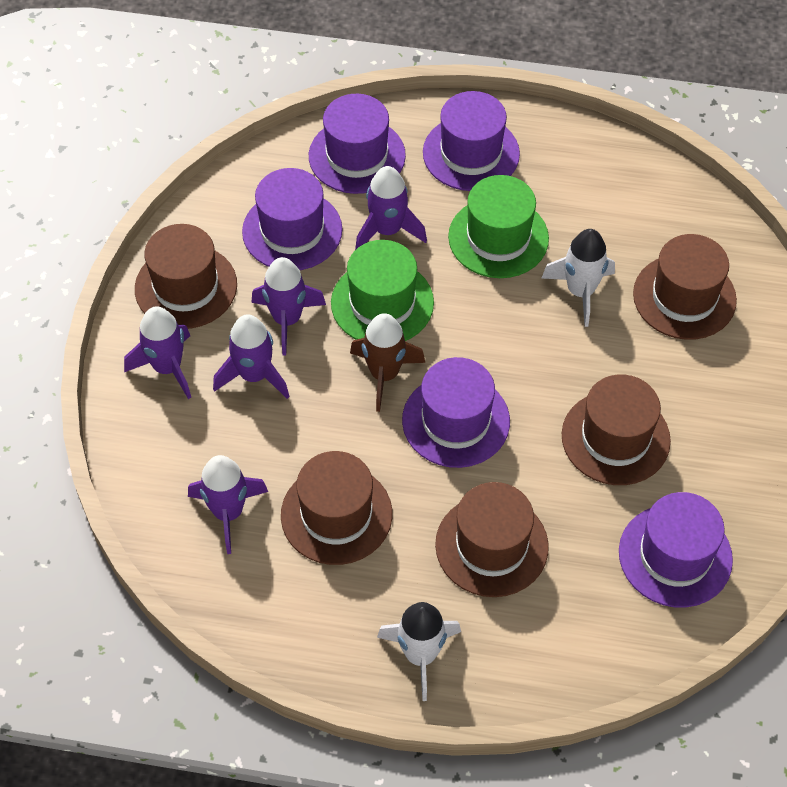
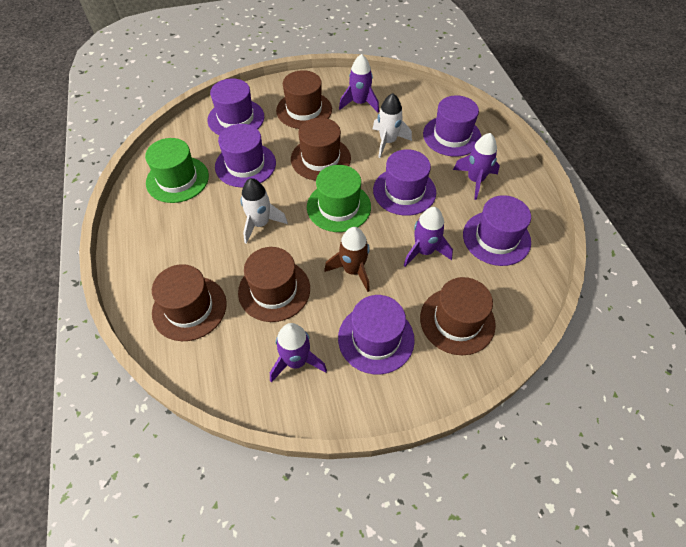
purple hat: [242,168,342,270] [309,94,406,194] [402,357,510,468] [423,91,520,191] [619,492,733,608] = 5 -> [208,78,264,135] [215,124,276,187] [338,295,415,374] [373,149,436,216] [423,95,481,157] [463,195,531,266] = 6
purple rocket: [124,306,191,399] [188,455,268,554] [213,314,290,399] [252,257,326,356] [355,166,427,250] = 5 -> [270,323,327,383] [339,54,379,113] [403,207,453,267] [453,133,500,200] = 4

